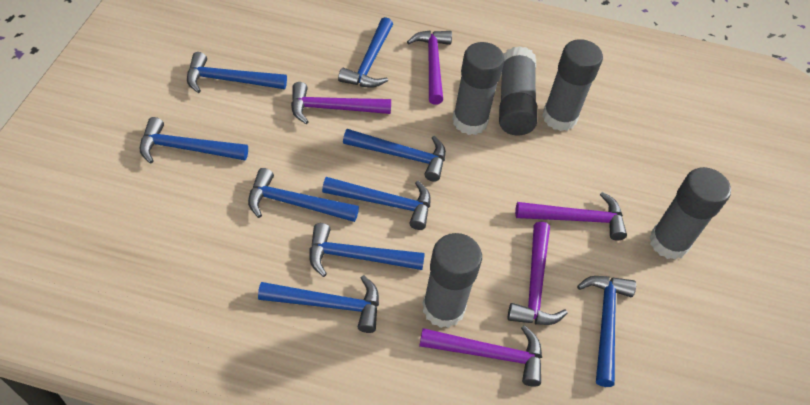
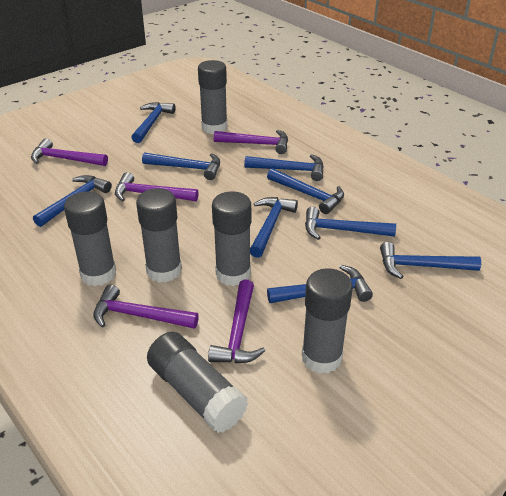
grey glue stick: [422,233,482,328] [452,42,505,135] [499,46,537,135] [542,39,603,131] [649,167,731,260] = 5 -> [64,191,116,286] [136,188,182,282] [147,332,248,433] [198,60,227,134] [212,191,251,286] [302,268,353,373] = 6

